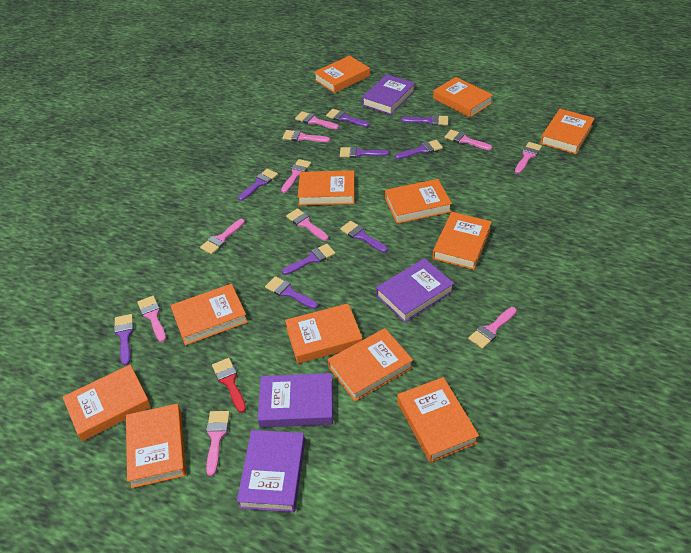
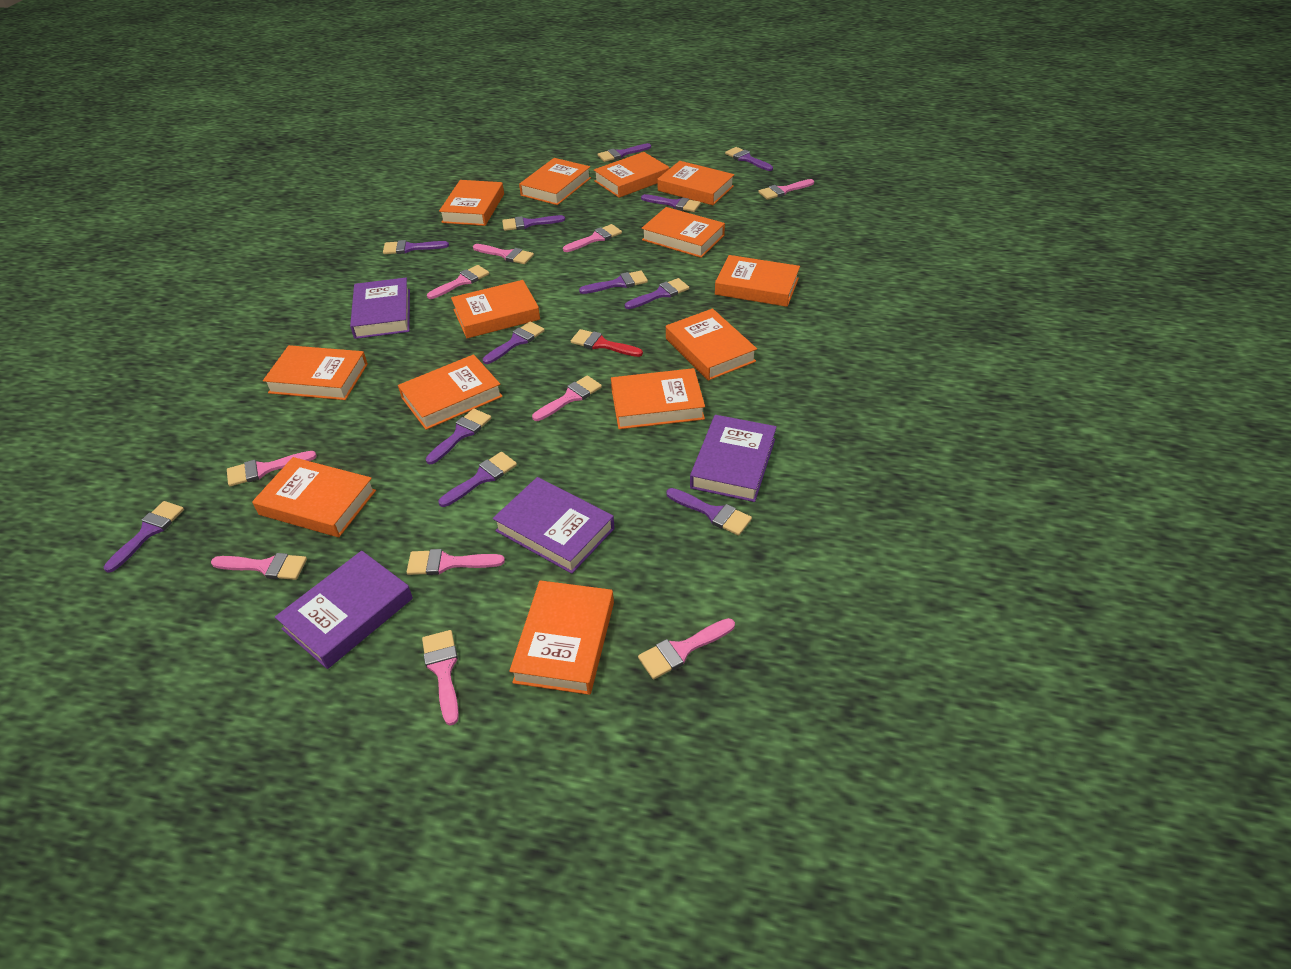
orange book: [63,365,151,441] [126,404,186,488] [170,284,248,345] [285,303,362,364] [298,170,355,206] [314,56,370,93] [328,328,413,401] [385,179,452,224] [397,377,479,463] [433,77,493,118] [433,212,492,270] [540,109,595,154] = 12 -> [252,457,376,537] [263,345,368,400] [398,354,503,430] [439,180,504,226] [451,280,540,338] [509,580,614,695] [519,158,591,205] [594,152,669,198] [611,368,705,429] [642,207,725,258] [657,161,734,205] [666,308,757,381] [715,255,800,307] = 13
purple brush: [114,314,134,365] [238,169,278,201] [265,276,318,309] [282,244,336,275] [326,109,369,127] [340,147,389,158] [340,221,387,253] [395,140,443,159] [401,115,448,126] = 9 -> [104,501,184,573] [383,240,449,254] [426,409,491,464] [438,452,517,507] [483,322,545,364] [502,215,565,231] [579,270,648,294] [598,143,651,162] [625,278,689,309] [641,194,701,212] [666,488,752,536] [725,147,773,171] = 12

